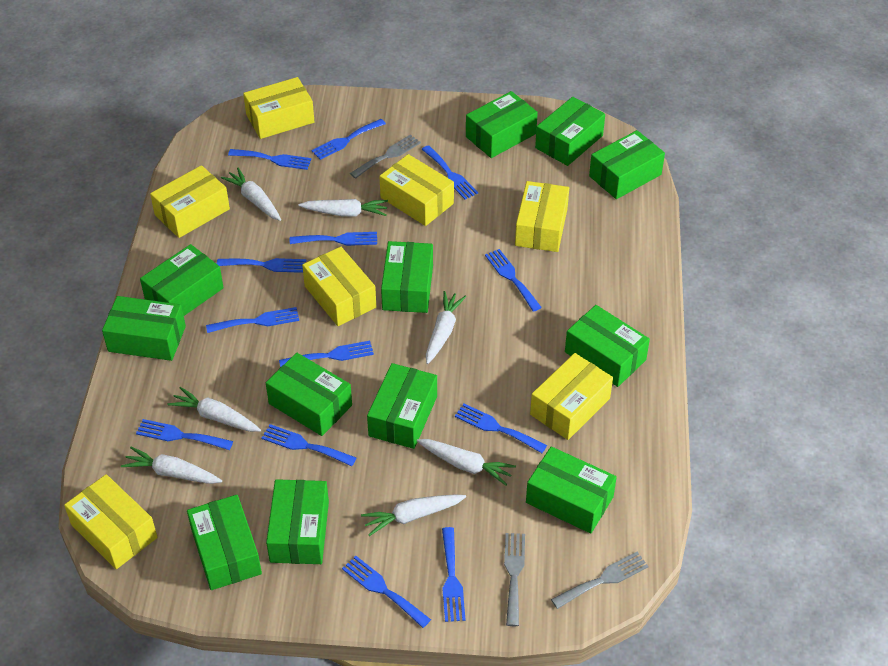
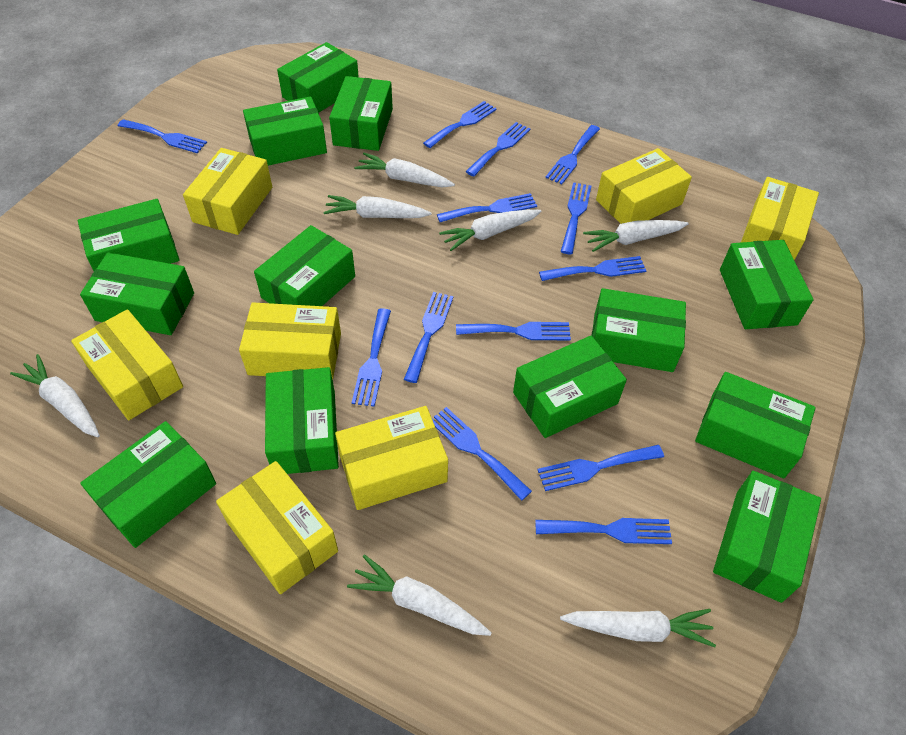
green box: [102,296,186,361] [140,244,224,316] [187,495,262,590] [266,353,352,436] [266,479,329,564] [367,363,437,449] [381,241,433,313] [466,91,538,158] [526,447,617,534] [535,97,605,166] [565,305,650,387] [589,130,665,199] = 12 -> [78,199,180,271] [80,252,194,335] [80,421,216,548] [243,97,327,166] [254,225,355,306] [265,367,339,474] [277,42,359,112] [329,76,393,151] [513,336,627,438] [591,288,686,372] [695,372,816,478] [713,471,821,603] [720,240,814,329] = 13
grey fork: [350,134,421,178] [504,533,525,626] [551,552,649,609] = 3 -> none = 0

